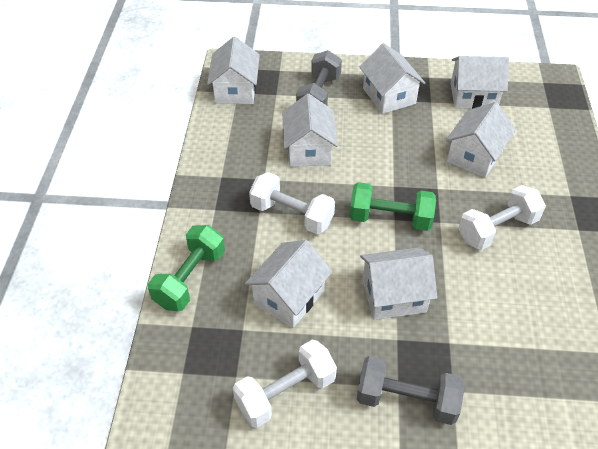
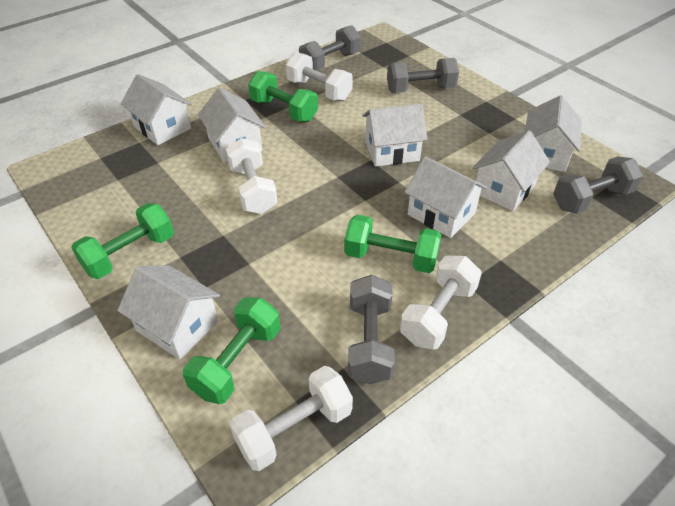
green dumbbell: [148,225,225,311] [350,182,436,231] = 2 -> [71,203,174,279] [183,297,280,404] [248,71,318,122] [344,215,441,273] = 4
grey dumbbell: [296,50,342,105] [357,356,464,425] = 2 -> [299,25,361,71] [348,275,395,384] [387,58,459,93] [553,157,643,214] = 4
white dumbbell: [233,340,337,428] [249,172,335,234] [458,185,546,250] = 3 -> [226,138,277,214] [230,366,353,471] [286,52,353,101] [400,256,482,349] = 4

